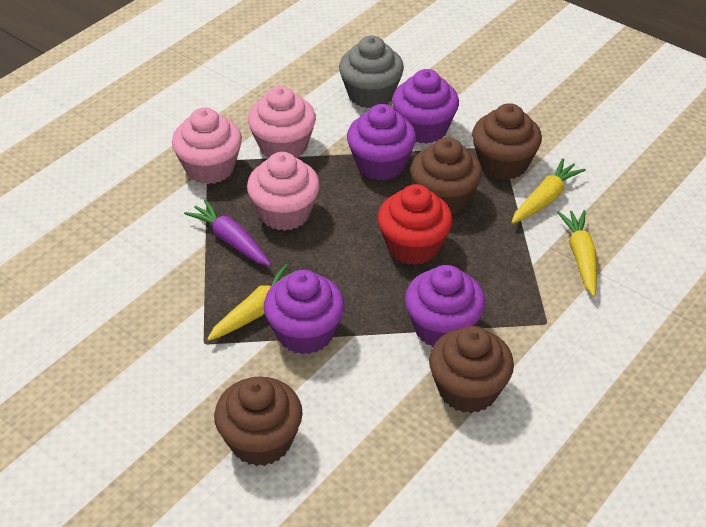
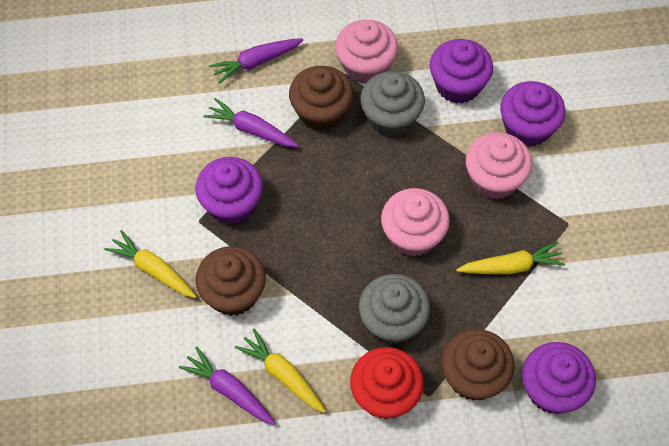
brown cupcake: [214,377,303,466] [410,137,482,215] [429,326,514,413] [472,103,542,180] = 4 -> [196,246,266,316] [289,66,353,131] [441,329,515,401] = 3
grey cupcake: [339,36,404,108] = 1 -> [359,274,430,344] [360,71,425,137] = 2
purple carrot: [184,199,271,266] = 1 -> [179,346,275,425] [203,98,299,147] [209,38,303,84] = 3

